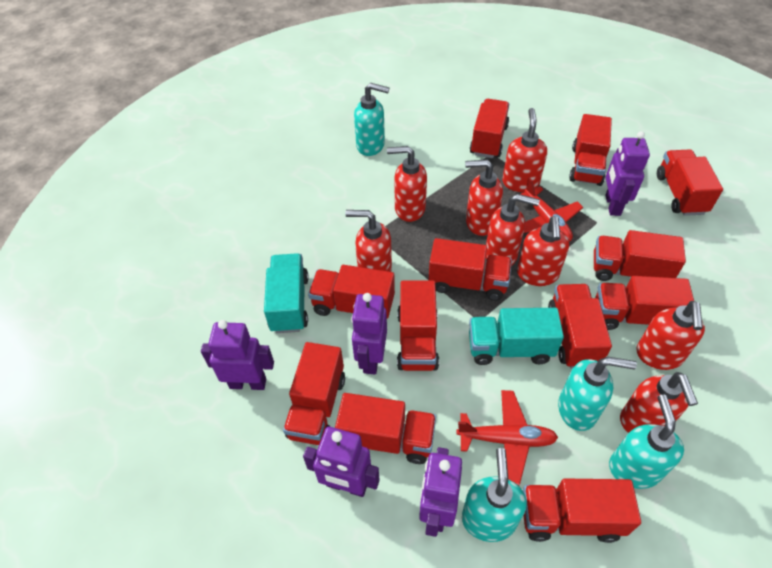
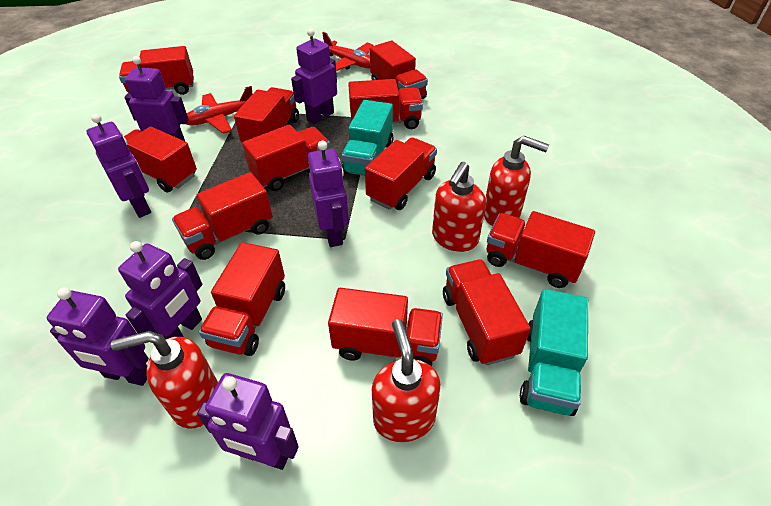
purple robot: [201,320,274,390] [303,427,380,497] [351,293,387,375] [419,447,462,537] [605,131,650,216] = 5 -> [47,287,149,386] [87,114,151,218] [118,241,203,340] [124,56,189,141] [197,373,299,470] [291,29,337,124] [308,141,349,247] = 7
red soap dispenser: [345,210,392,272] [387,146,427,222] [465,159,503,236] [486,194,540,266] [502,108,547,192] [517,216,569,286] [620,372,698,433] [636,301,705,370] = 8 -> [111,331,218,428] [372,319,441,442] [432,162,486,252] [484,136,549,226] = 4
turquoise soap dispenser: [354,83,389,156] [462,448,527,542] [558,357,637,431] [609,394,684,489] = 4 -> none = 0

